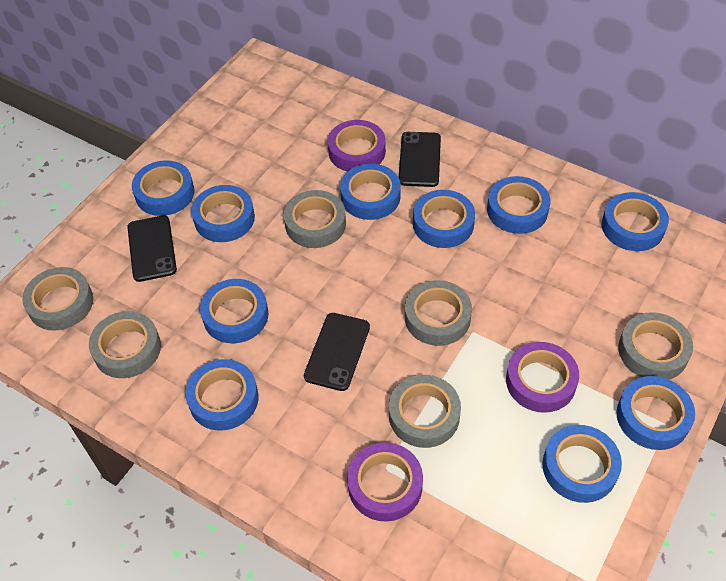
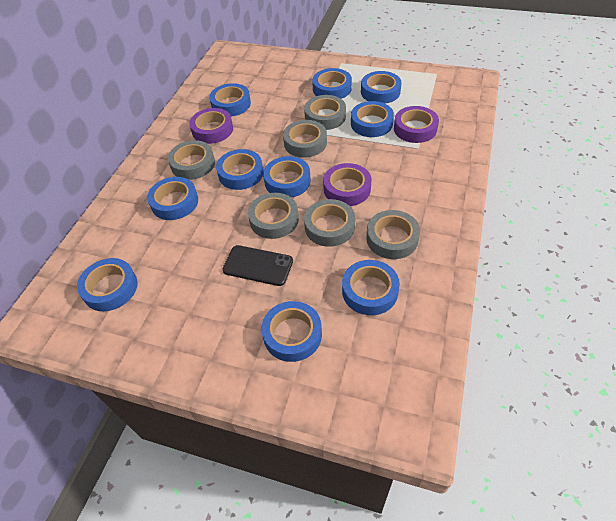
black phone: [127,215,177,282] [304,313,370,391] [399,132,441,187] = 3 -> [222,245,293,286] = 1

